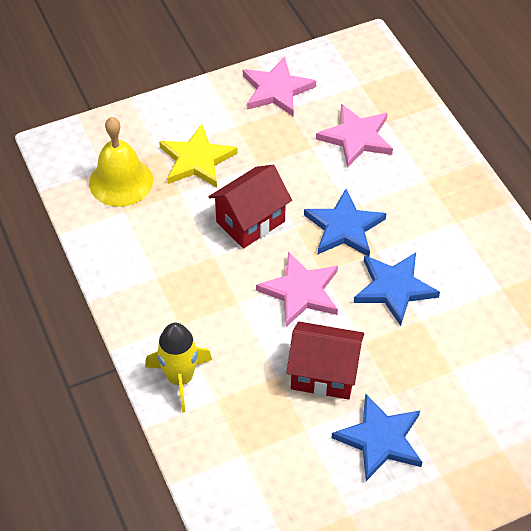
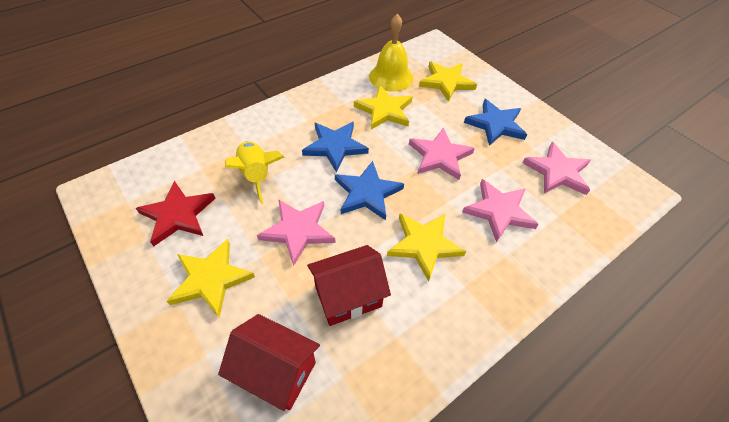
pink star: [243,57,316,117] [256,251,338,327] [316,104,393,168] = 3 -> [257,199,335,266] [409,127,475,180] [462,179,539,243] [523,142,591,195] = 4
red star: none = 0 -> [136,181,216,247] = 1
yellow star: [159,124,238,188] = 1 -> [167,239,255,318] [354,86,413,130] [387,214,466,281] [419,62,477,102] = 4

